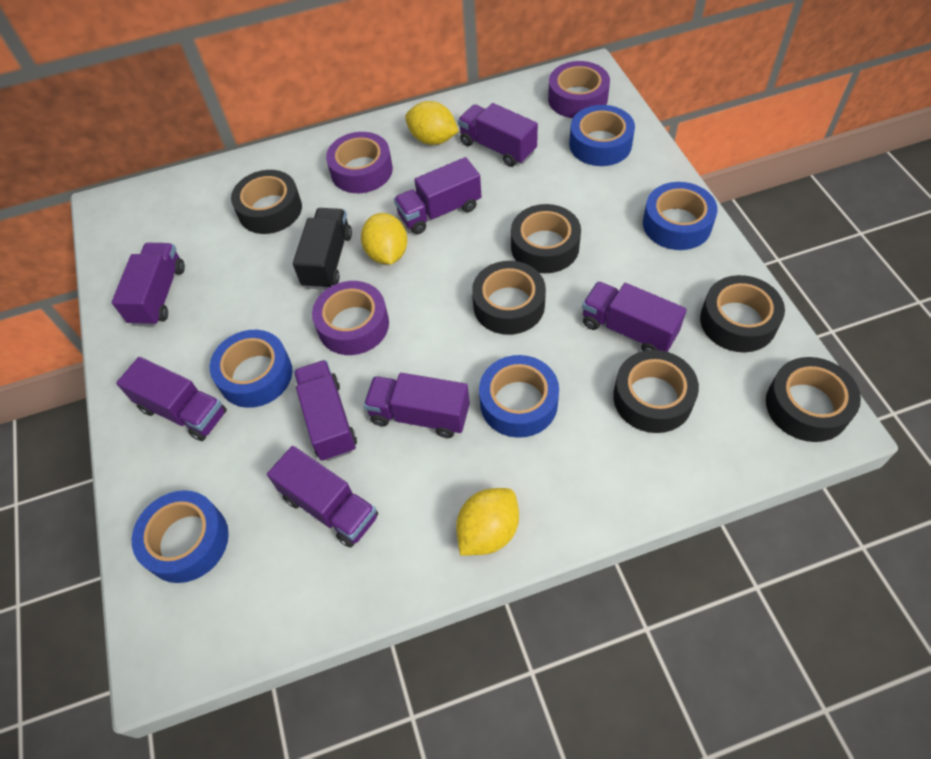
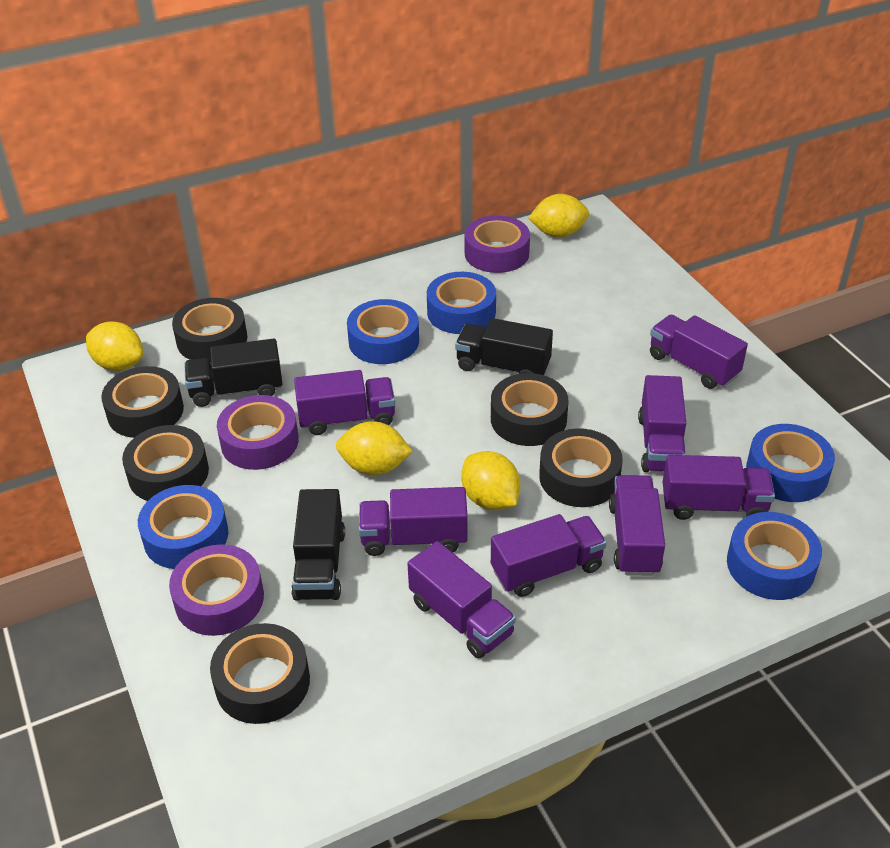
black truck: [293,208,352,290] = 1 -> [184,339,282,407] [291,489,345,601] [455,318,553,375] = 3
yellow lemon: [361,213,408,265] [405,101,459,145] [456,488,519,556] = 3 -> [86,321,143,371] [336,421,413,475] [461,451,521,510] [528,194,589,237] = 4

